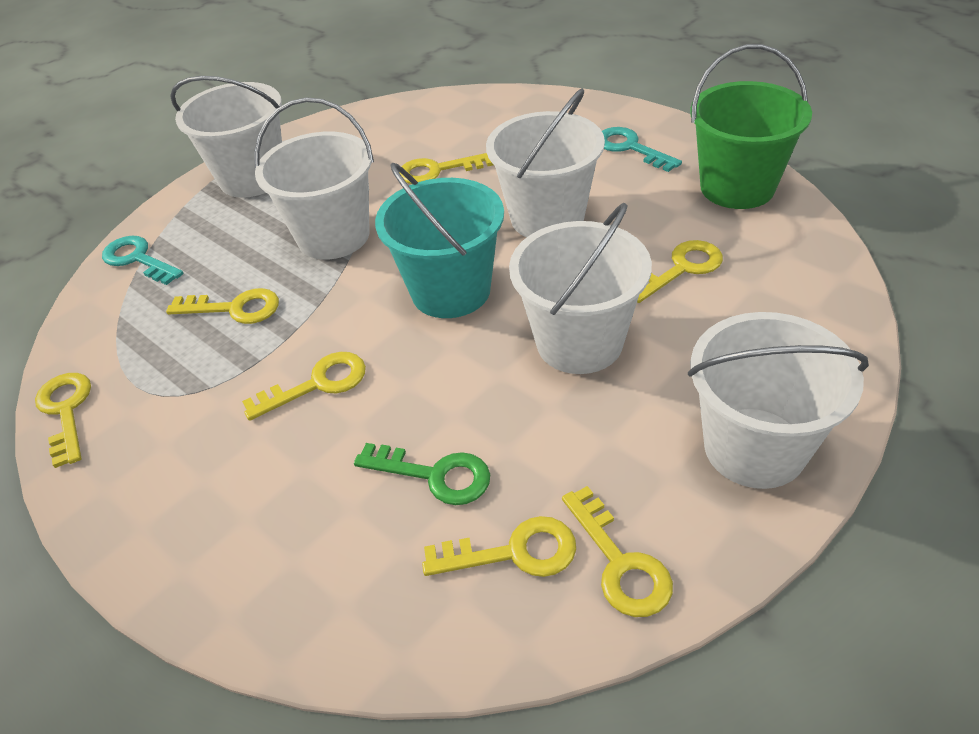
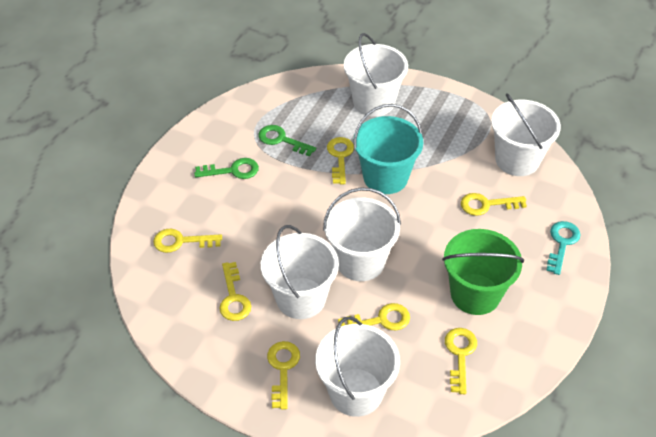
green key: [354,443,490,505] = 1 -> [194,158,259,179] [259,125,316,157] = 2
turquoise key: [102,236,184,285] [602,127,682,172] = 2 -> [546,221,581,275] = 1

